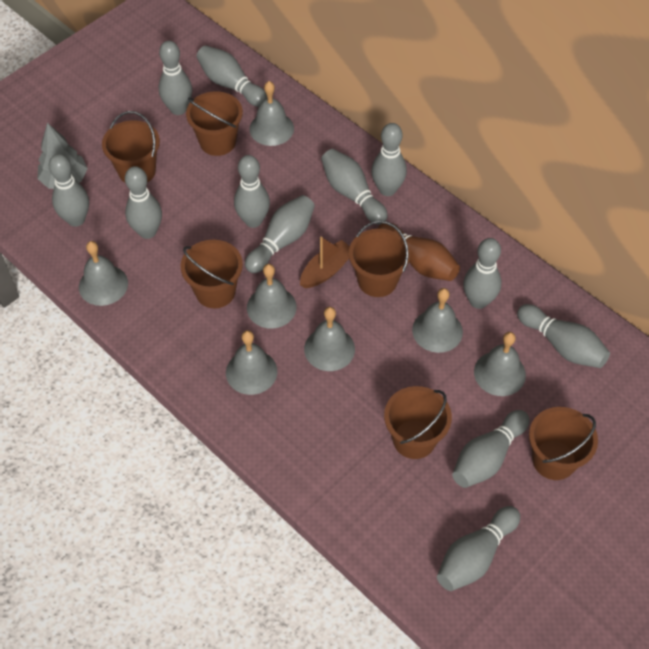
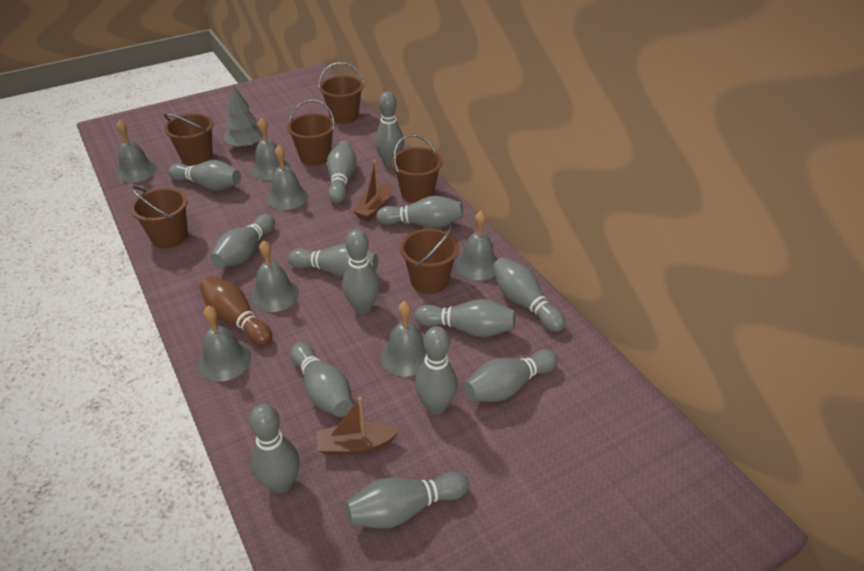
brown boat: [300,236,350,288] = 1 -> [317,397,399,455] [353,160,391,221] = 2
grey bowling pin: [49,154,89,227] [125,166,162,239] [159,41,192,115] [196,45,267,107] [234,155,270,228] [245,195,315,273] [321,149,388,225] [371,123,407,196] [437,506,520,591] [452,410,529,488] [463,238,501,309] [517,304,610,368] = 12 -> [168,160,241,191] [210,214,275,268] [249,404,299,494] [288,244,378,278] [290,342,353,417] [327,141,357,203] [342,229,380,314] [345,471,469,529] [375,92,404,166] [376,196,463,228] [415,299,515,337] [415,326,458,415] [464,349,558,402] [492,257,565,332] = 14

